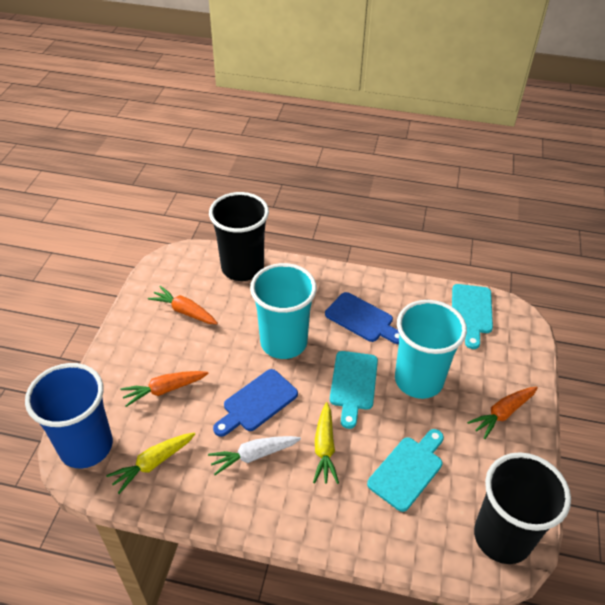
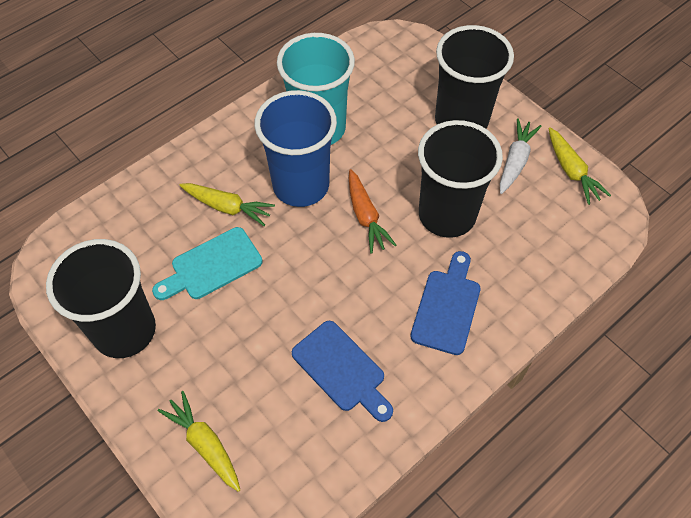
black cup: [209,192,269,281] [474,452,571,564] = 2 -> [46,239,156,358] [418,120,503,238] [435,25,514,129] = 3
orange carrot: [120,371,209,407] [148,286,218,324] [467,387,538,439] = 3 -> [349,169,396,254] = 1
turquoise cup: [250,263,317,359] [395,300,467,399] = 2 -> [277,33,355,145] = 1
turquoise cutting board: [330,351,378,429] [367,429,444,512] [452,284,493,349] = 3 -> [152,227,262,300] = 1
yellow carrot: [106,433,195,494] [313,402,339,484] = 2 -> [158,391,240,492] [179,183,275,226] [549,127,611,205] = 3

